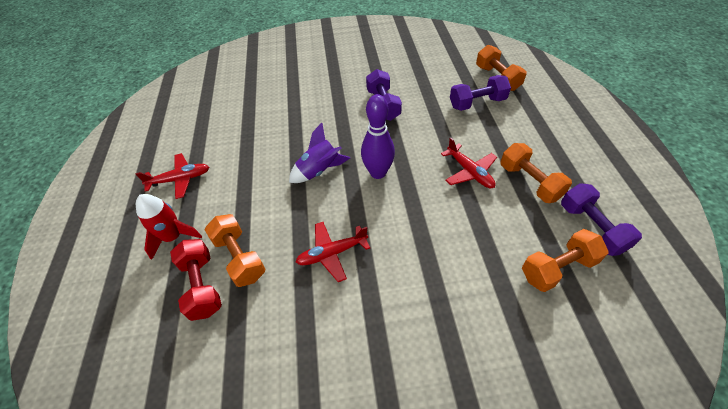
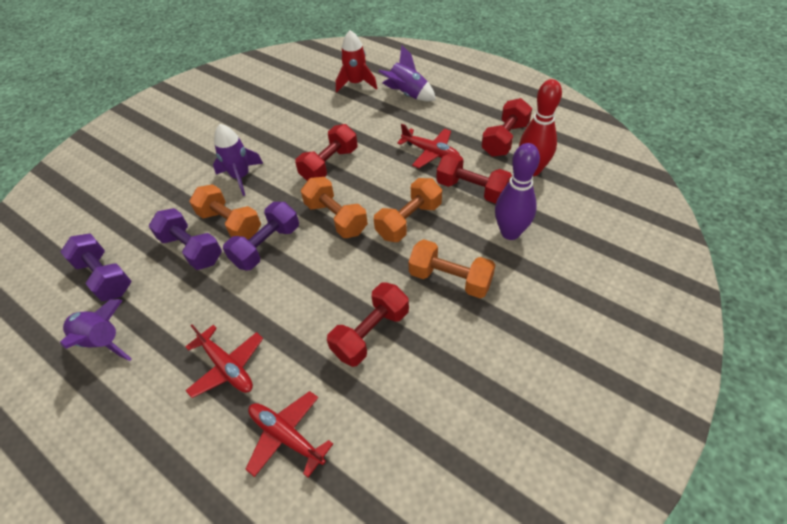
purple rocket: [289,123,350,183] = 1 -> [60,299,132,361] [213,124,263,196] [379,46,436,101] = 3
red bowling pin: none = 0 -> [519,79,562,176] = 1
red dumbbell: [170,239,222,321] = 1 -> [295,124,357,181] [327,282,409,367] [436,153,512,204] [481,98,532,157] = 4

